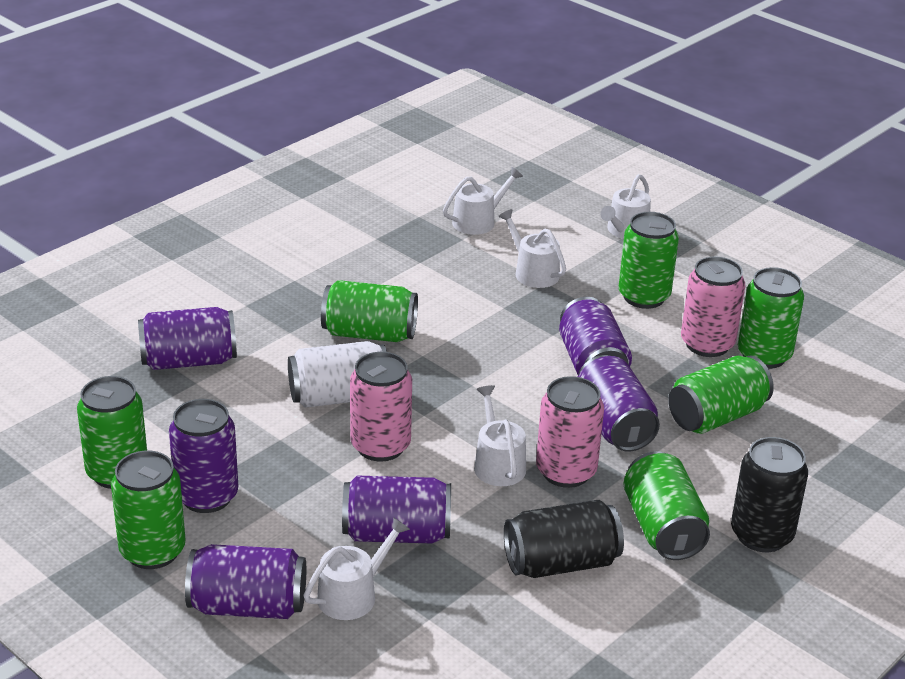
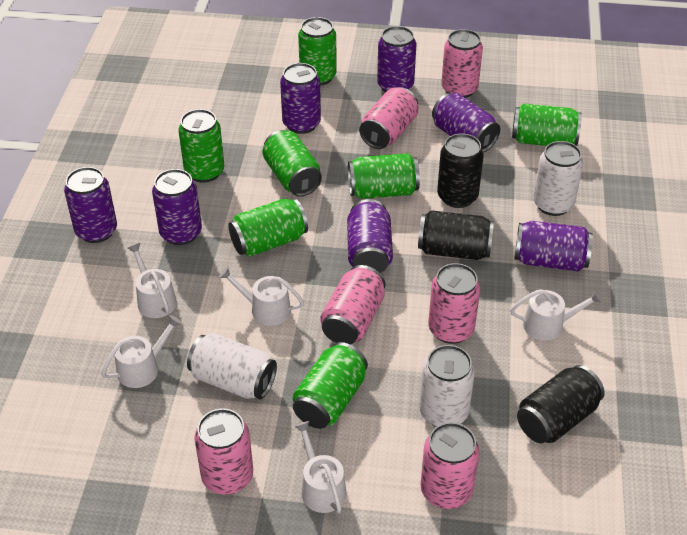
black can: [504,500,624,578] [731,437,808,552] = 2 -> [418,210,494,260] [437,133,483,208] [517,365,604,443] = 3
pink can: [350,352,412,462] [536,376,604,488] [681,257,745,357] = 3 -> [194,408,253,495] [320,265,385,345] [359,87,419,149] [420,422,479,509] [428,263,480,344] [441,29,483,98] = 6
purple can: [138,307,237,370] [169,399,238,513] [185,544,306,619] [342,476,451,543] [559,297,632,374] [578,355,660,451] = 6 -> [64,167,117,243] [152,169,202,245] [280,63,321,134] [347,199,393,273] [377,26,416,92] [432,93,500,152] [514,221,593,271] = 7
white can: [288,341,387,408] = 1 -> [187,333,277,399] [419,345,475,427] [533,141,583,216] = 3

